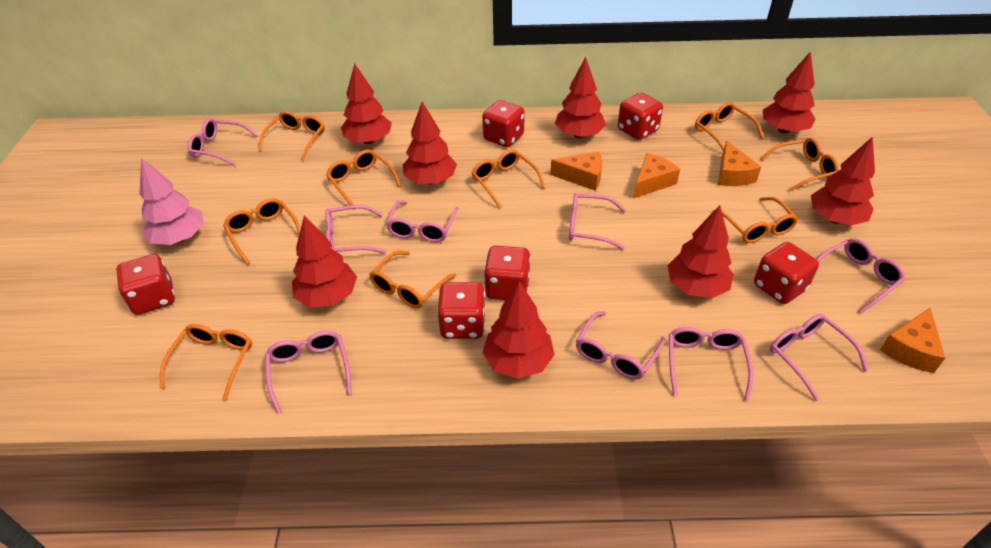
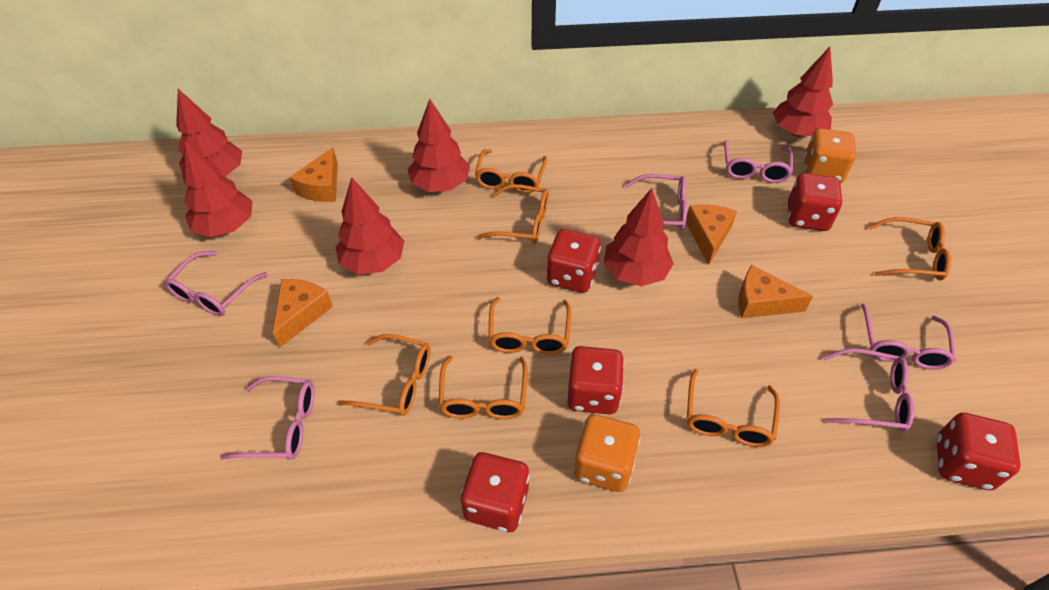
orange dice: none = 0 -> [573,414,640,492] [804,128,856,183] = 2
orange glasses: [160,324,252,400] [223,198,301,265] [259,111,325,160] [326,150,401,206] [369,251,457,308] [472,149,546,209] [695,102,764,151] [712,197,798,243] [761,138,839,191] = 9 -> [337,334,431,416] [439,355,528,419] [475,149,548,193] [477,184,549,243] [488,297,571,355] [687,369,780,447] [868,217,951,281] = 7
pink glasses: [188,118,258,166] [265,331,352,414] [325,205,387,254] [386,201,459,242] [569,193,626,250] [576,311,666,379] [669,327,753,401] [770,314,869,401] [817,238,905,314] = 9 -> [164,251,268,316] [220,376,314,460] [624,174,687,230] [724,140,793,183] [822,348,915,432] [861,304,956,370] = 6
pink tree: [140,158,204,245] = 1 -> none = 0
red dice: [116,254,175,315] [437,282,486,339] [482,100,525,147] [484,246,531,300] [618,93,663,140] [754,242,819,304] = 6 -> [460,452,529,532] [546,229,601,293] [566,346,624,415] [788,173,842,231] [937,413,1021,490] = 5
red tree: [292,215,357,307] [341,63,392,144] [403,101,457,185] [482,281,555,379] [555,57,606,138] [667,205,734,298] [763,51,816,134] [811,137,875,225] = 8 -> [176,89,242,177] [183,141,253,237] [335,177,404,275] [407,99,470,192] [604,188,674,286] [773,47,833,137] = 6

